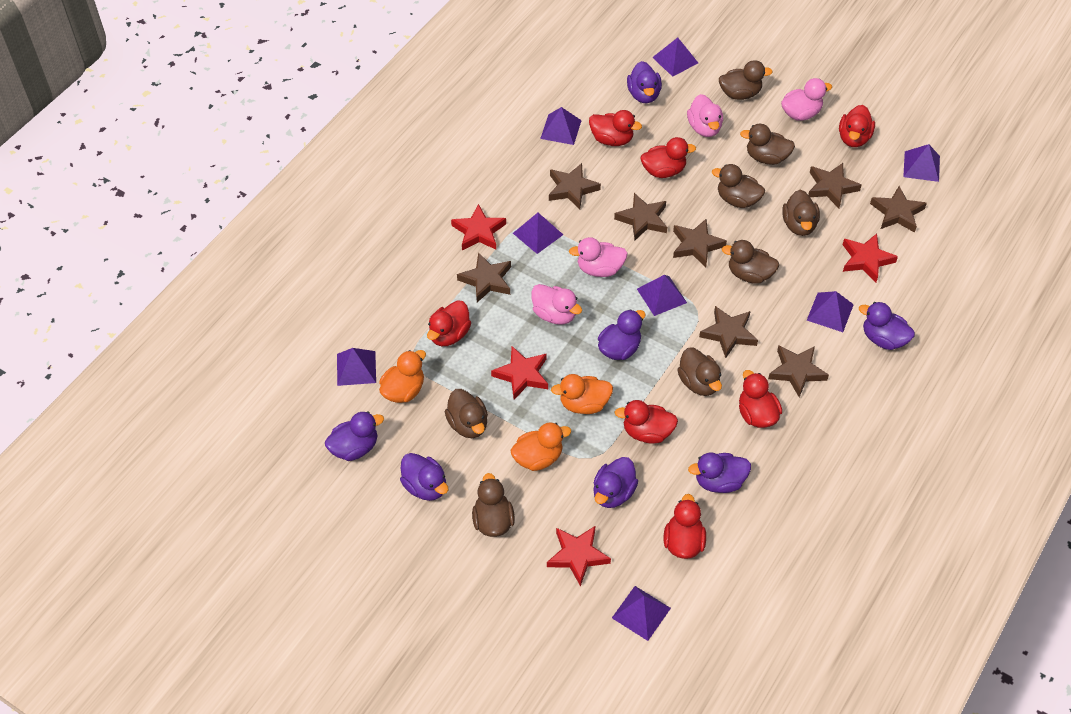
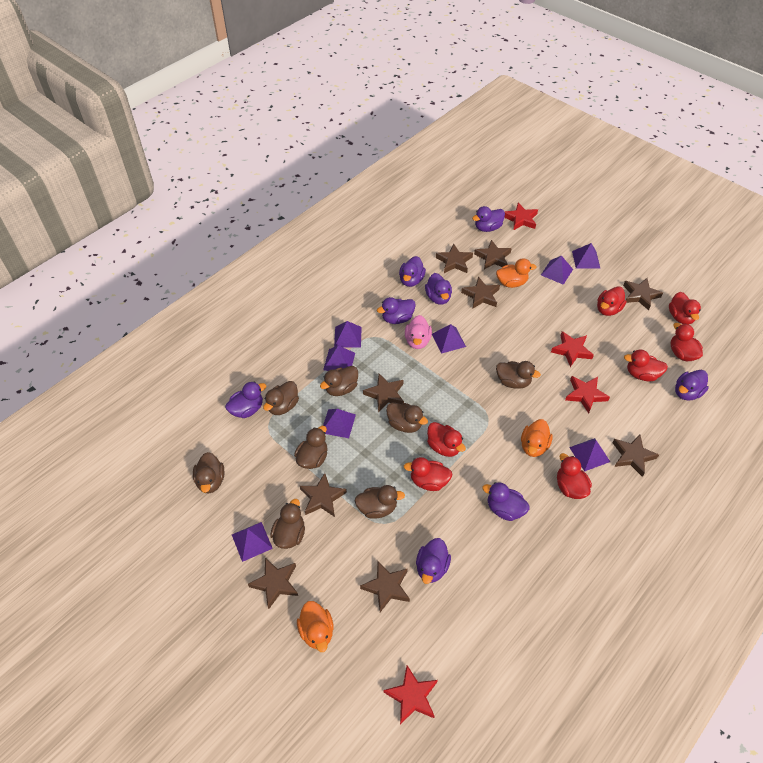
brown star: [457,252,511,302] [549,163,601,209] [614,193,667,240] [673,219,727,267] [699,306,758,358] [768,345,829,397] [808,163,862,209] [870,186,927,233] = 8 -> [248,558,298,609] [300,473,347,517] [360,561,410,612] [363,374,404,412] [436,244,473,273] [461,277,500,309] [474,240,512,269] [612,435,659,477] [623,278,663,310] = 9
pink duck: [531,284,582,325] [569,237,628,277] [687,94,723,137] [781,78,832,120] = 4 -> [405,315,432,349] = 1
purple duck: [325,411,384,461] [400,453,448,501] [594,457,638,508] [598,309,646,360] [627,61,662,103] [688,452,751,493] [859,302,915,350] = 7 -> [225,381,266,418] [377,297,416,324] [399,256,426,287] [416,538,451,584] [425,273,452,305] [472,206,505,232] [482,482,530,521] [675,370,709,400] = 8

